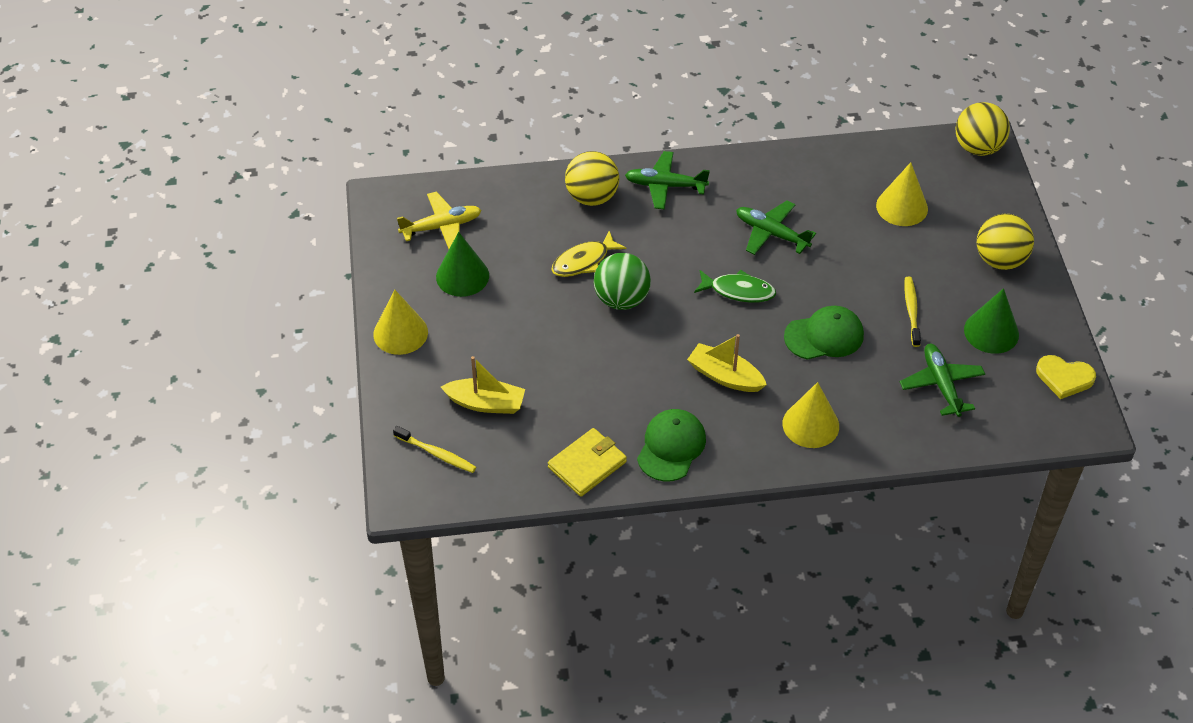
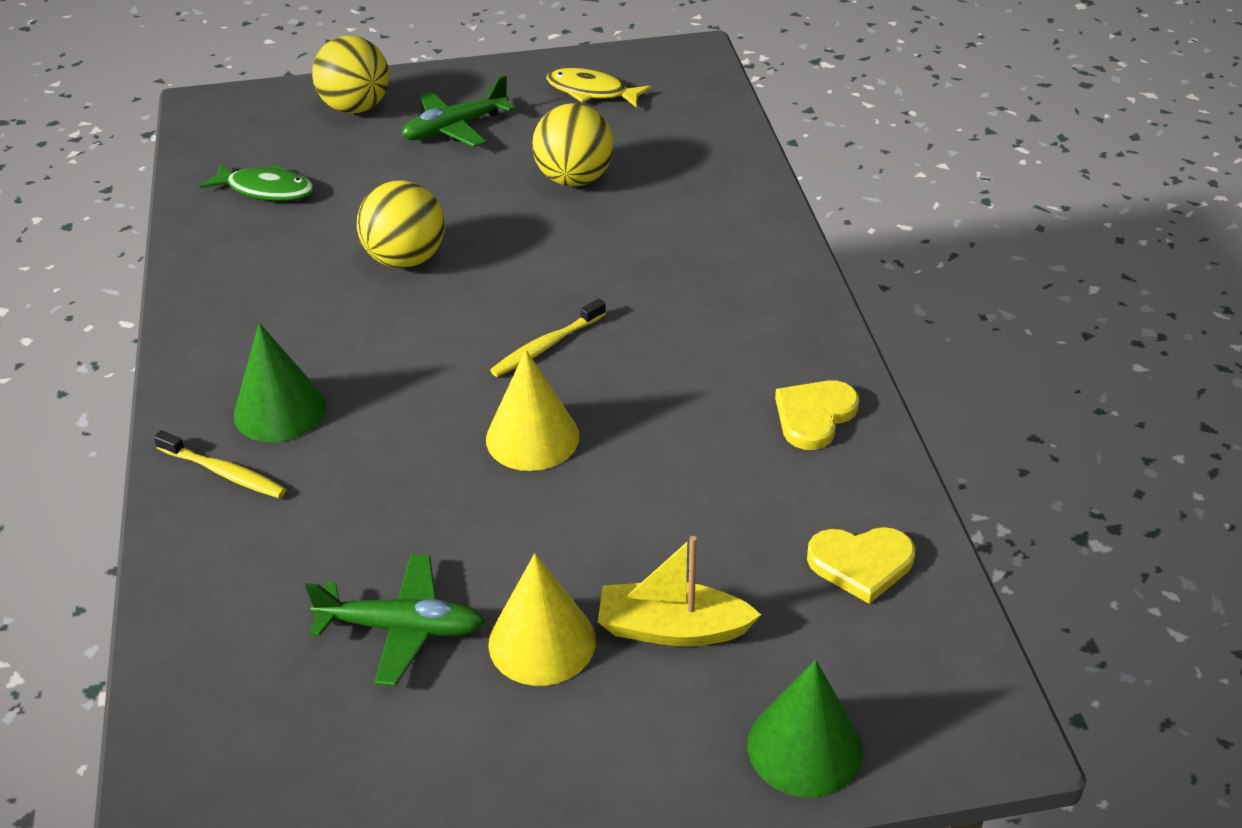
green ball: [594,253,651,310] = 1 -> none = 0
green cap: [637,409,706,481] [784,306,864,360] = 2 -> none = 0
green plane: [625,151,710,210] [736,201,816,255] [900,344,985,417] = 3 -> [305,554,485,686] [401,75,515,147] = 2
yellow boat: [441,356,525,414] [687,334,767,392] = 2 -> [598,536,761,646] = 1
yellow cone: [373,289,428,355] [783,382,839,448] [876,162,928,226] = 3 -> [486,350,580,471] [488,553,596,686] = 2
yellow heart: [1036,355,1096,399] = 1 -> [775,380,859,450] [807,527,915,604] = 2
yellow plane: [397,192,481,249] = 1 -> none = 0
yellow wallet: [548,428,627,497] = 1 -> none = 0

